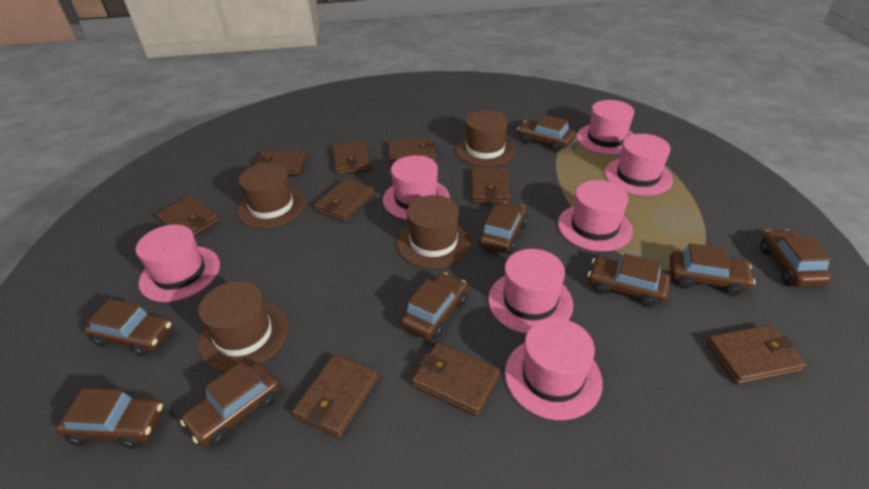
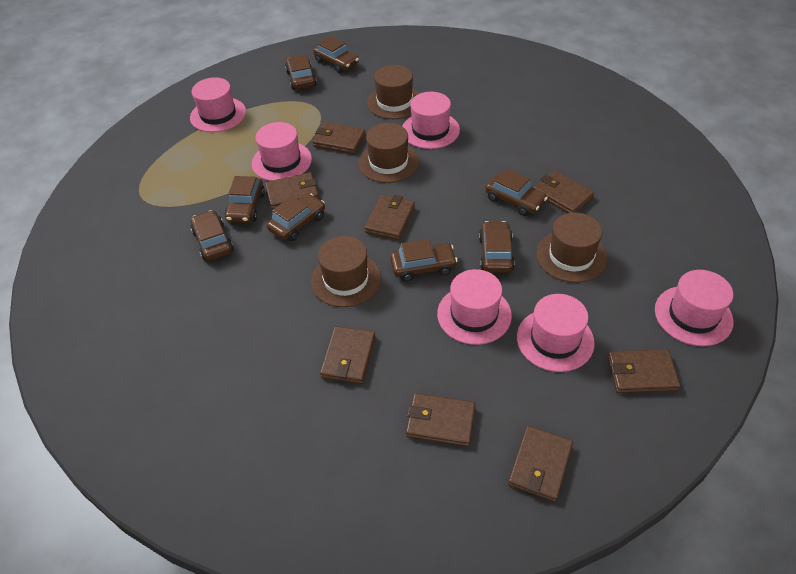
brown car: [56,388,164,449] [84,299,172,356] [180,361,280,446] [401,273,467,339] [478,202,527,253] [517,115,575,152] [588,253,670,307] [669,243,755,296] [760,229,832,287] = 9 -> [190,210,234,261] [225,176,265,223] [267,193,325,241] [285,55,317,90] [313,36,359,73] [390,239,458,282] [479,221,515,273] [485,169,548,216] = 8
brown wallet: [156,196,220,236] [254,151,307,175] [292,354,378,438] [314,179,374,222] [332,140,371,175] [388,138,436,165] [412,342,500,416] [471,168,510,203] [706,325,806,385] = 9 -> [265,172,319,210] [312,122,366,154] [320,326,375,384] [365,195,415,240] [406,393,476,447] [508,426,573,502] [534,171,594,213] [608,349,680,393] = 8
pink hat: [136,224,220,302] [383,155,450,220] [488,249,574,334] [505,318,603,420] [558,180,633,251] [577,100,634,155] [605,134,673,196] = 7 -> [190,77,246,132] [252,122,312,181] [402,92,460,149] [437,269,512,345] [517,294,595,372] [655,270,734,346] = 6

